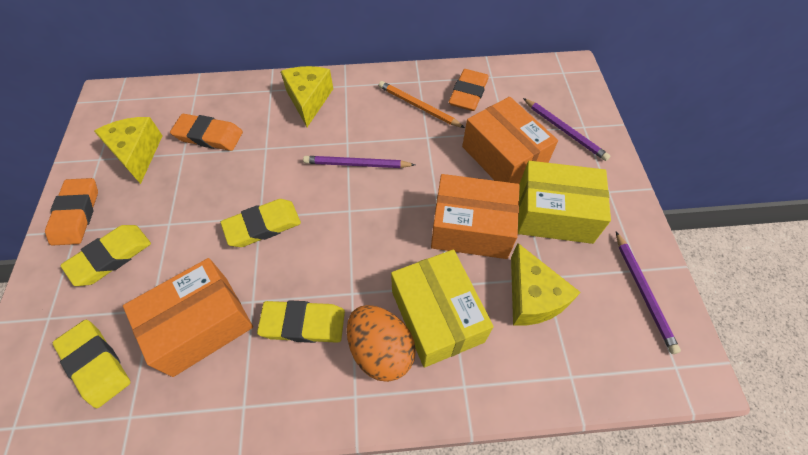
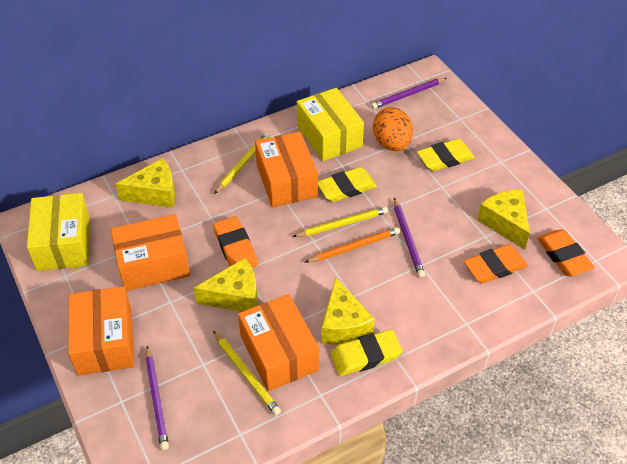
orange box: [123,258,253,377] [431,174,520,259] [462,97,558,184] = 3 -> [68,286,134,376] [111,214,190,291] [238,294,319,391] [255,131,318,207] = 4
yellow cheese: [94,117,163,184] [281,66,333,127] [511,243,581,326] = 3 -> [116,158,175,208] [194,258,257,312] [321,278,375,345] [477,190,530,250] = 4
yellow eraser: [53,320,131,408] [60,225,151,286] [221,199,301,247] [257,300,345,343] = 4 -> [318,167,377,202] [330,329,403,376] [417,139,475,171] = 3
yellow pencil: none = 0 -> [213,331,281,416] [214,133,270,194] [292,207,388,237] = 3

